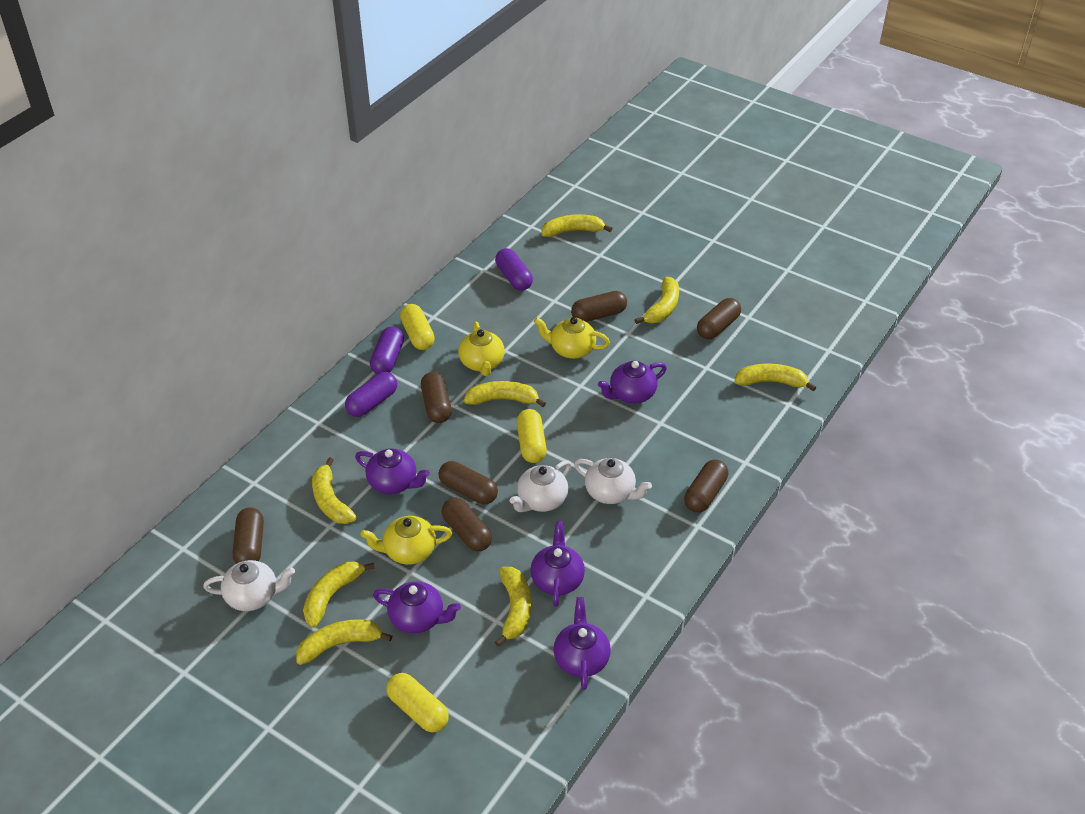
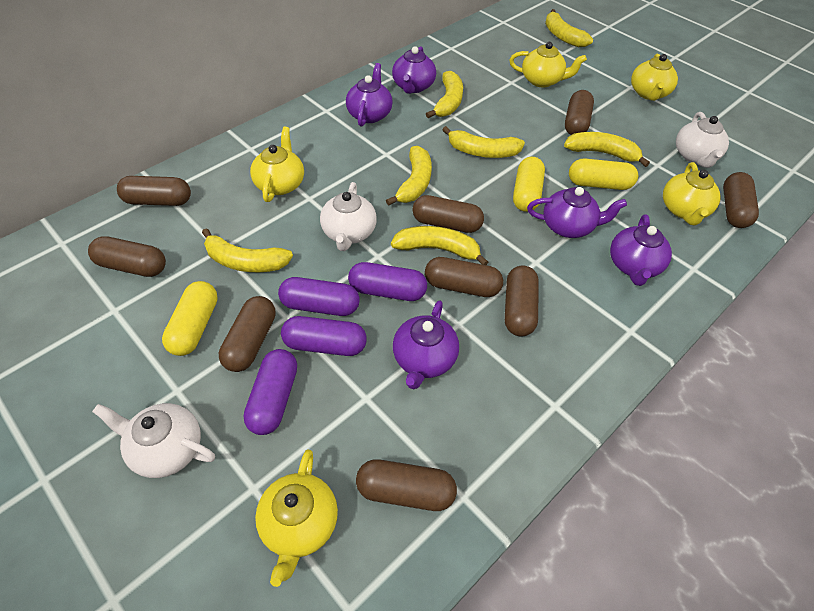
brown capsule: [232,507,264,564] [421,372,452,423] [438,461,498,504] [442,498,492,551] [571,291,627,322] [684,459,728,513] [697,298,741,339] = 7 -> [88,236,166,277] [117,176,191,206] [219,296,276,372] [356,459,457,511] [412,195,484,233] [425,257,503,297] [505,265,539,337] [565,90,594,135] [723,172,759,228] = 9
purple capsule: [345,372,397,417] [370,327,404,374] [495,248,533,291] = 3 -> [243,349,297,435] [278,277,360,316] [281,316,367,356] [348,262,427,301] = 4
yellow banana: [296,619,392,665] [303,561,375,628] [312,457,357,524] [464,381,546,407] [495,567,531,647] [541,214,613,237] [635,277,679,324] [734,364,816,391] = 8 -> [202,228,293,272] [386,146,432,206] [391,226,488,265] [426,71,463,118] [442,126,525,158] [545,9,593,47] [564,132,650,167] = 7
yellow teapot: [361,516,452,565] [458,322,505,376] [534,317,610,359] = 3 -> [250,126,304,202] [255,449,338,587] [510,42,587,88] [631,54,678,101] [663,162,721,225] = 5

